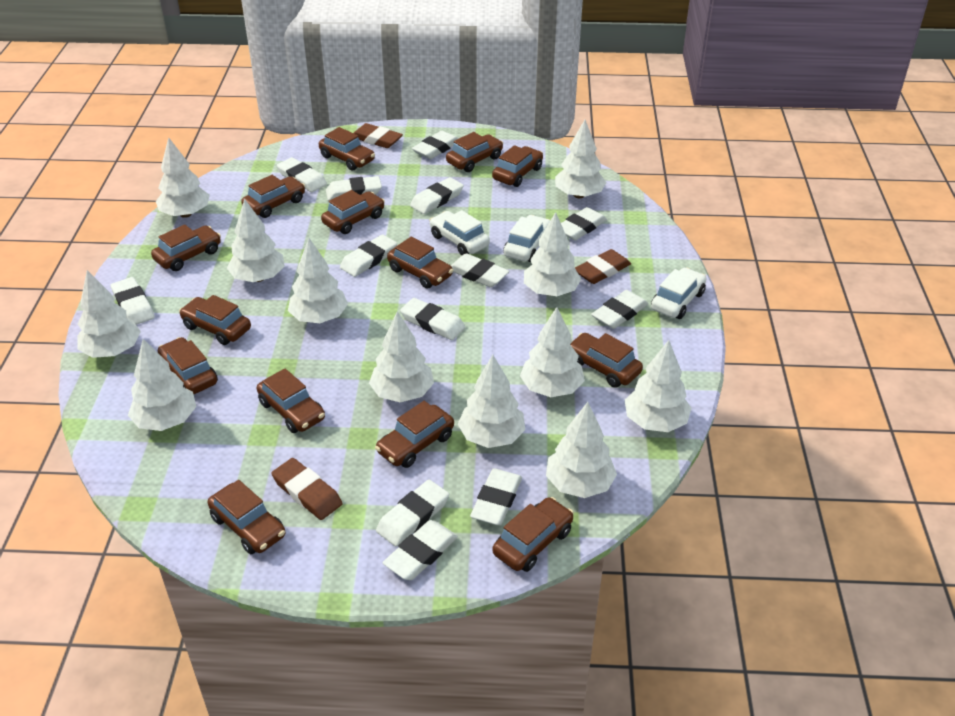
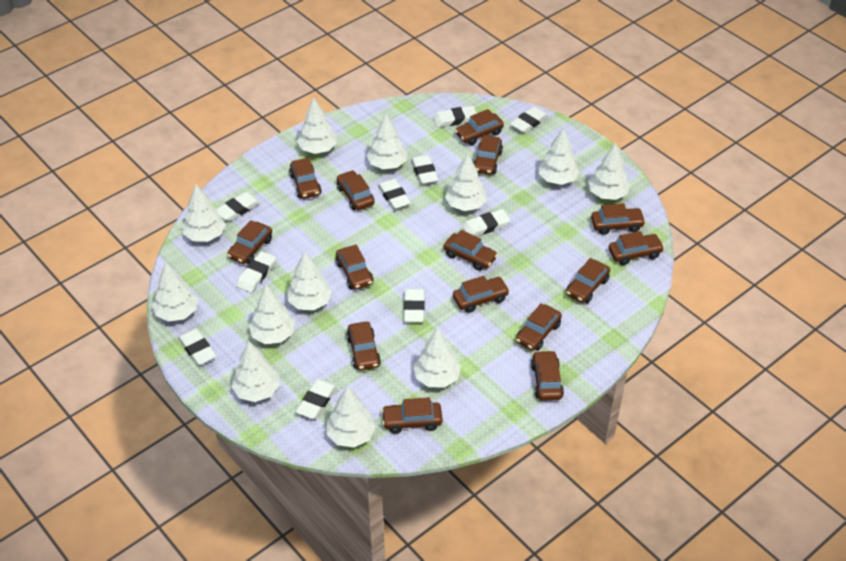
brown car: [151,225,221,271] [158,337,218,394] [179,295,251,345] [208,480,285,554] [241,175,305,218] [257,368,325,433] [319,127,375,171] [321,190,385,234] [375,401,454,468] [387,237,453,289] [446,132,503,172] [492,145,543,187] [492,497,574,572] [570,333,643,388] = 14 -> [227,220,272,264] [289,158,322,199] [336,244,374,290] [337,170,375,210] [346,322,381,370] [381,397,443,434] [444,230,498,271] [453,276,510,313] [455,109,504,145] [474,135,503,175] [516,303,562,351] [531,350,564,401] [566,258,610,303] [591,203,646,235] [608,231,664,265] = 15
brown eraser: [271,458,343,520] [354,123,403,148] [575,249,631,284] = 3 -> none = 0
white car: [429,210,490,255] [503,215,550,262] [651,267,706,319] = 3 -> none = 0
white eraser: [111,277,155,325] [277,157,327,192] [326,176,382,201] [340,234,397,277] [376,480,449,547] [383,520,458,580] [400,298,465,340] [410,177,464,214] [412,131,458,159] [451,253,510,287] [470,468,522,525] [561,207,607,241] [591,290,648,329] = 13 -> [178,328,216,366] [217,192,261,221] [236,251,276,293] [296,379,337,419] [378,179,411,210] [404,289,425,322] [411,155,438,185] [433,106,477,128] [462,209,510,236] [510,107,548,133] = 10

